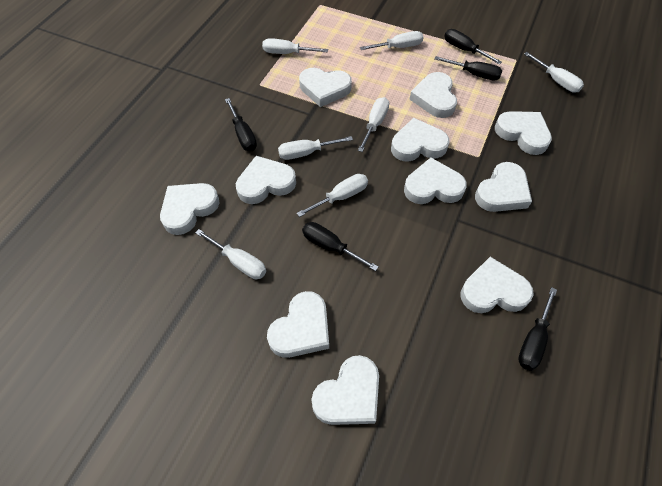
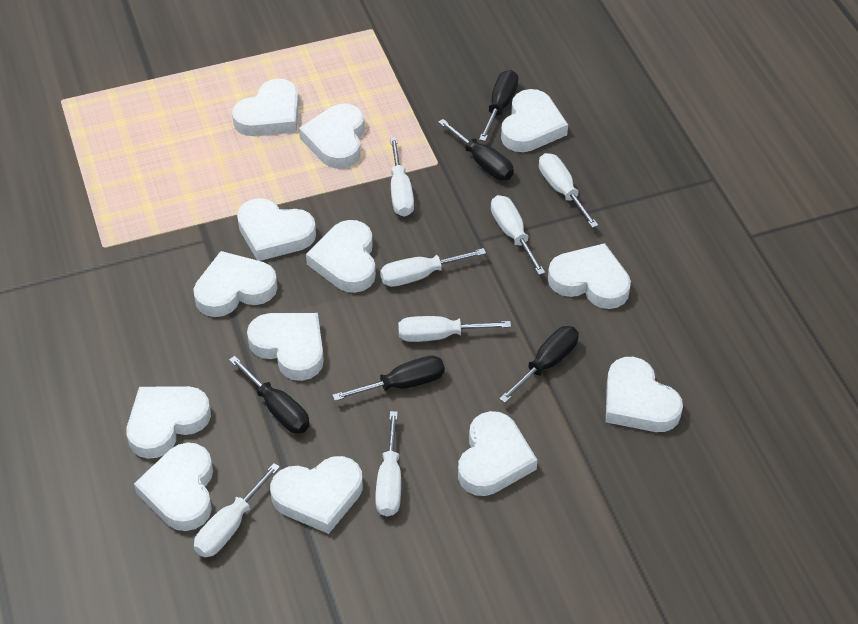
white heart: [160,183,220,235] [236,156,296,204] [267,291,329,358] [299,68,352,107] [311,355,379,425] [391,118,449,162] [404,158,467,204] [409,72,457,118] [461,257,533,313] [475,162,532,212] [495,111,552,155] = 11 -> [126,386,211,459] [134,443,213,531] [193,251,278,317] [232,79,299,136] [237,198,316,261] [247,313,324,381] [270,456,363,534] [299,103,365,169] [306,220,376,293] [458,411,537,496] [501,89,568,152] [548,243,631,309] [606,357,683,432] = 13

